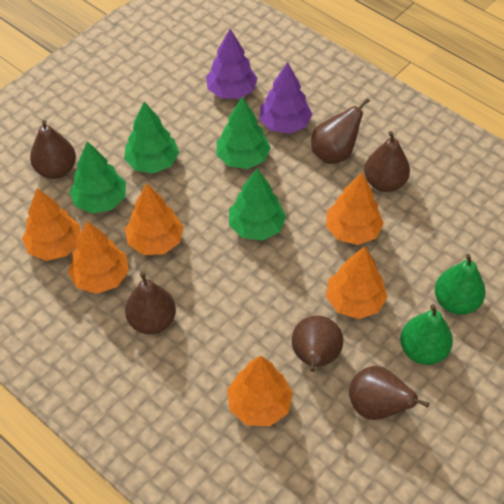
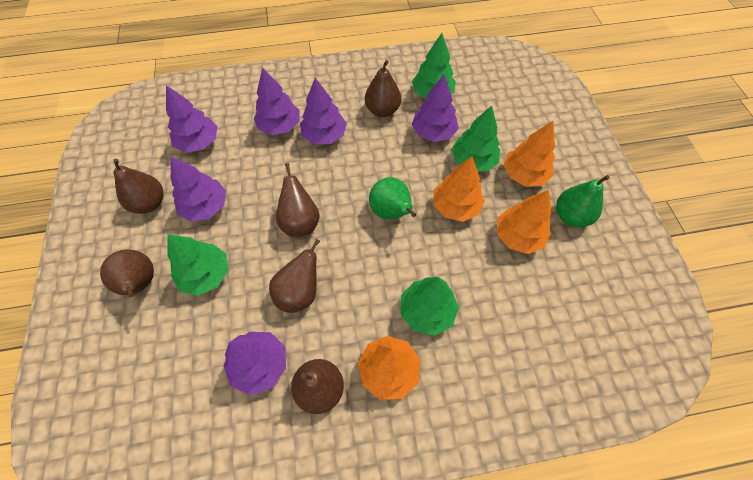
orange tree: [22,188,81,261] [68,221,129,294] [125,184,184,255] [227,355,293,426] [326,173,384,245] [326,246,388,319] = 6 -> [358,336,421,400] [433,156,485,222] [497,190,552,254] [503,121,555,187] = 4
purple tree: [206,29,257,99] [260,62,313,134] = 2 -> [166,85,218,153] [171,157,226,222] [223,332,286,395] [254,67,300,135] [300,78,347,144] [412,75,459,142] = 6

